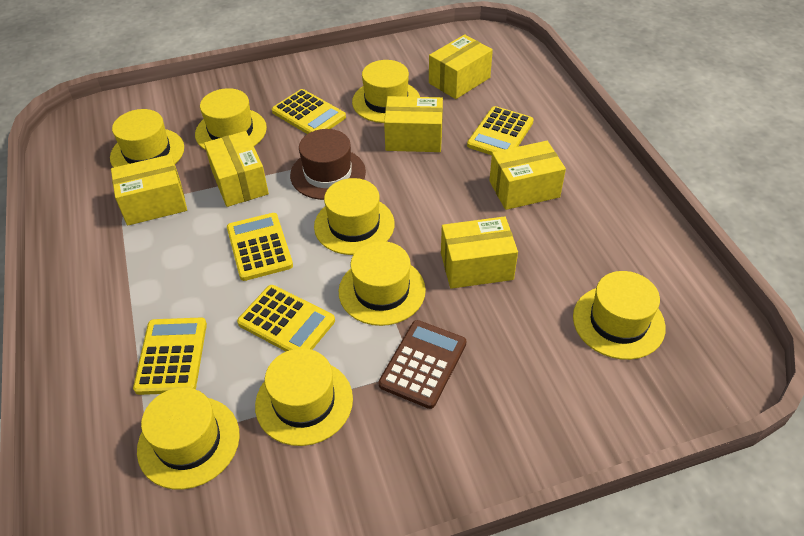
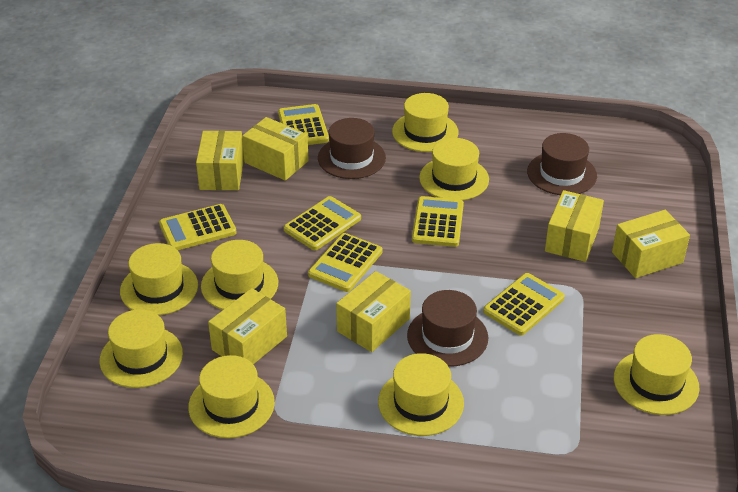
brown calculator: [379,320,467,409] = 1 -> none = 0
brown hat: [290,129,366,200] = 1 -> [318,118,386,179] [407,290,488,367] [527,133,597,195] = 3
yellow calculator: [133,318,207,395] [227,213,293,281] [237,285,335,351] [272,89,346,134] [467,106,534,155] = 5 -> [159,204,237,250] [278,104,329,145] [284,196,361,250] [308,233,382,292] [412,196,464,247] [483,273,565,336] = 6

